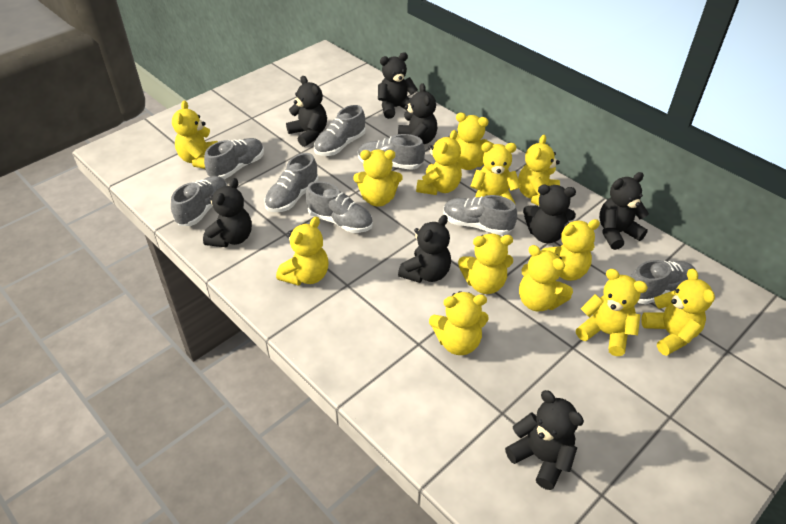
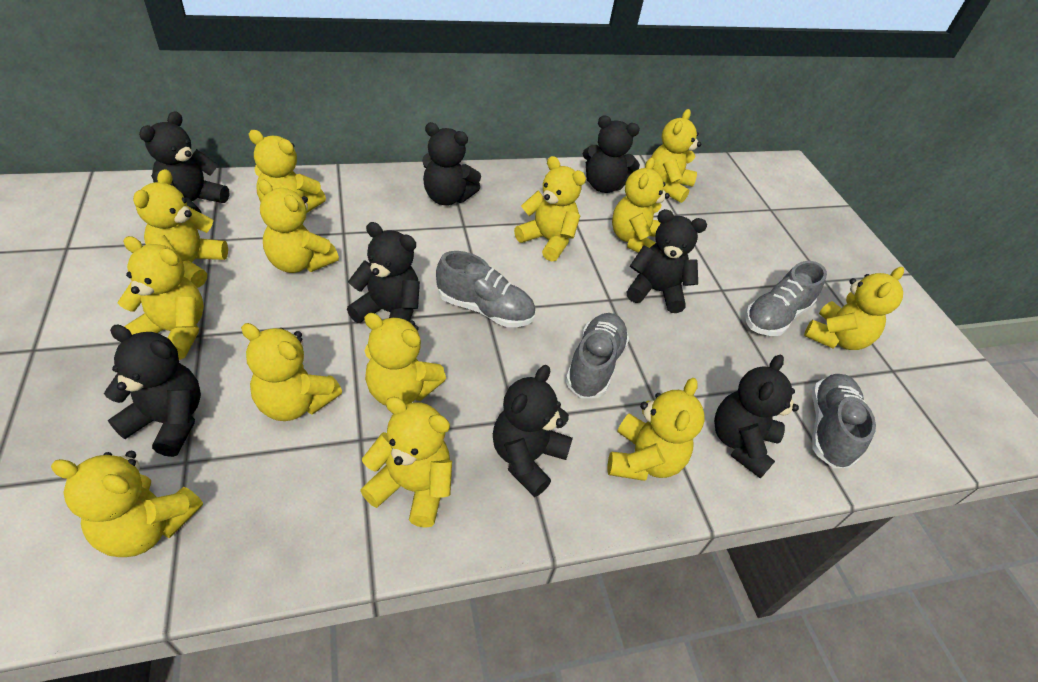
grey shoe: [171,176,227,226] [204,138,264,179] [264,153,318,212] [305,181,373,233] [314,105,366,156] [358,134,425,170] [443,195,517,235] [631,260,697,304] = 8 -> [436,251,535,327] [565,313,629,398] [745,261,827,336] [812,374,876,468] = 4

